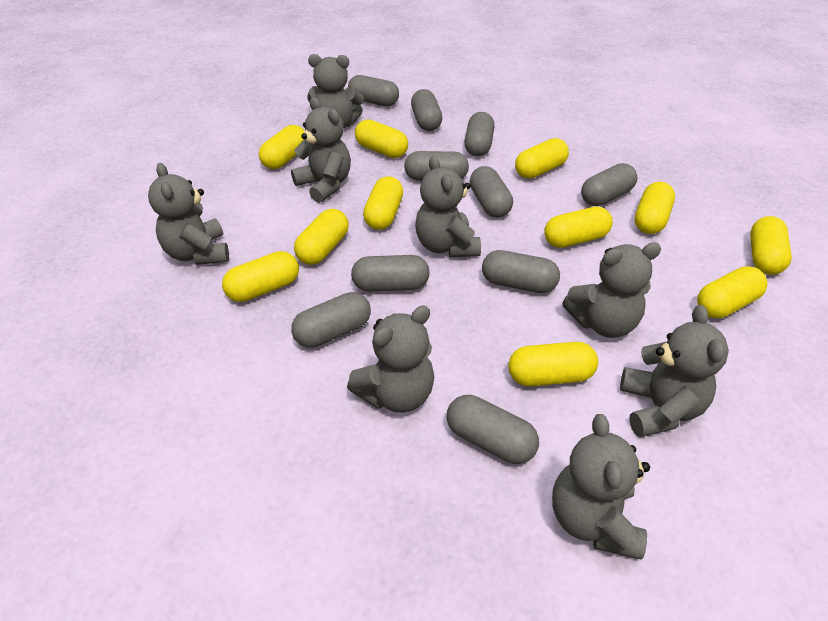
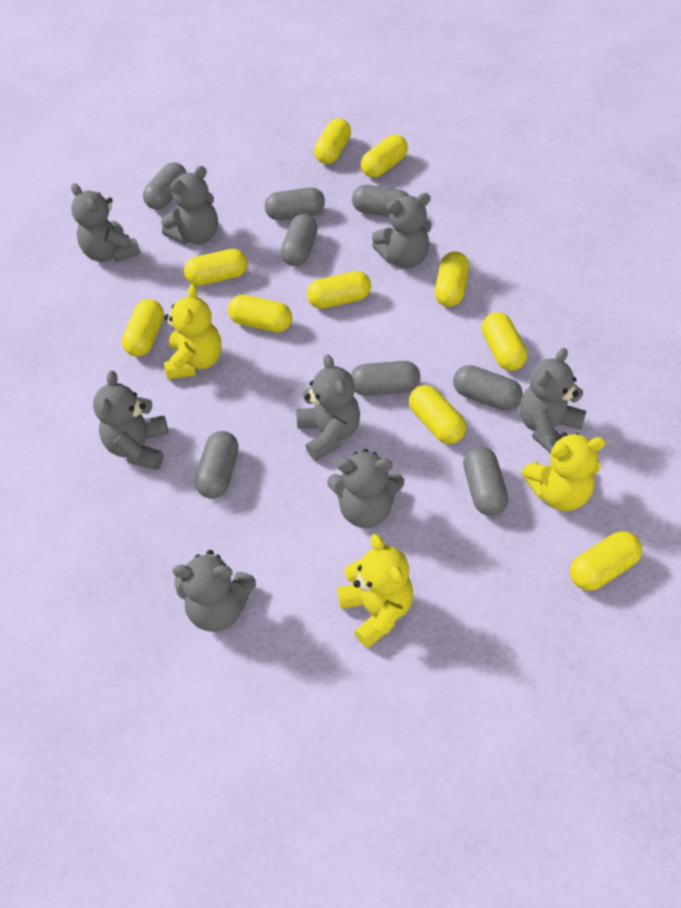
grey capsule: [291,292,371,348] [348,75,399,106] [351,255,430,291] [404,151,469,181] [411,89,442,131] [447,395,539,464] [464,112,494,156] [470,166,513,218] [482,250,560,293] [581,163,638,206] = 10 -> [143,162,187,210] [195,431,239,499] [265,187,325,220] [281,214,318,266] [351,361,420,396] [352,185,409,217] [453,365,523,411] [463,446,508,516] = 8
yellow capsule: [222,251,299,302] [259,125,304,169] [294,209,349,265] [355,120,408,158] [363,176,403,230] [508,342,598,386] [515,138,569,179] [544,207,613,248] [635,182,675,234] [697,266,767,318] [750,216,792,275] = 11 -> [122,299,164,357] [184,249,248,286] [228,295,292,332] [307,271,371,309] [314,118,351,164] [361,135,408,178] [409,385,466,444] [435,252,469,307] [482,312,527,371] [570,531,642,591] = 10
yellow teddy bear: none = 0 -> [164,284,221,380] [337,534,413,648] [521,432,606,511] = 3

